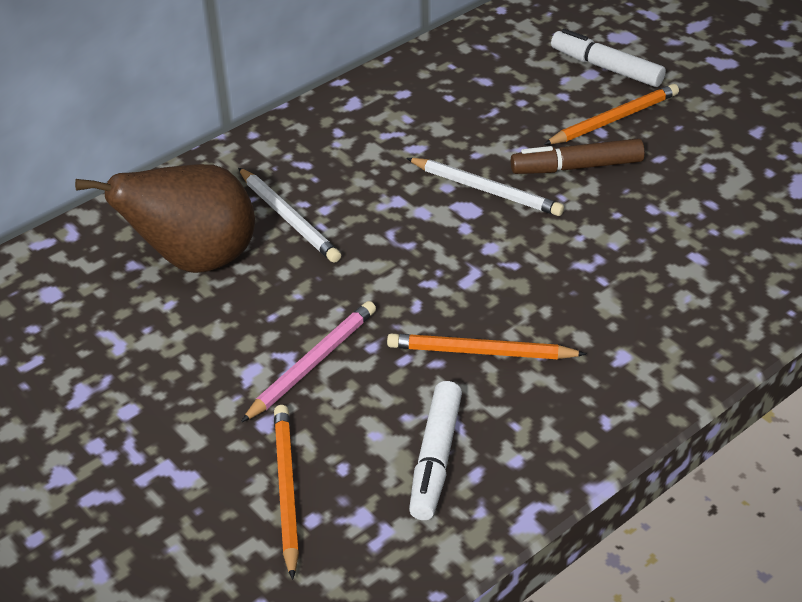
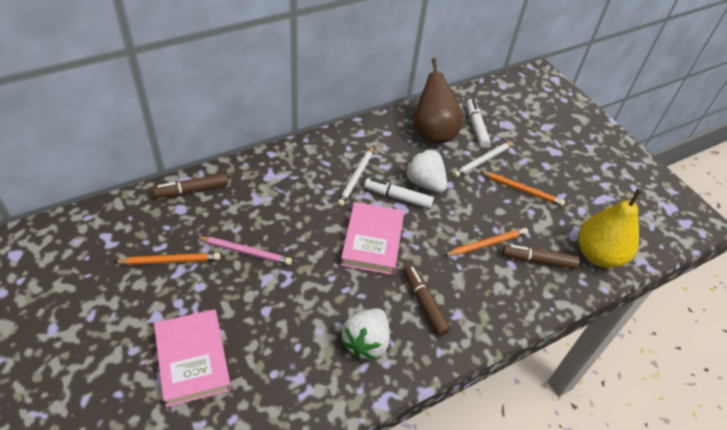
brown marker: [511,139,645,174] = 1 -> [153,173,228,198] [404,265,450,336] [502,245,580,269] = 3
pink book: none = 0 -> [154,309,231,407] [341,202,404,275] = 2
white strawberry: none = 0 -> [342,308,390,360] [405,149,447,193] = 2
yellow pear: none = 0 -> [578,189,643,268] = 1

